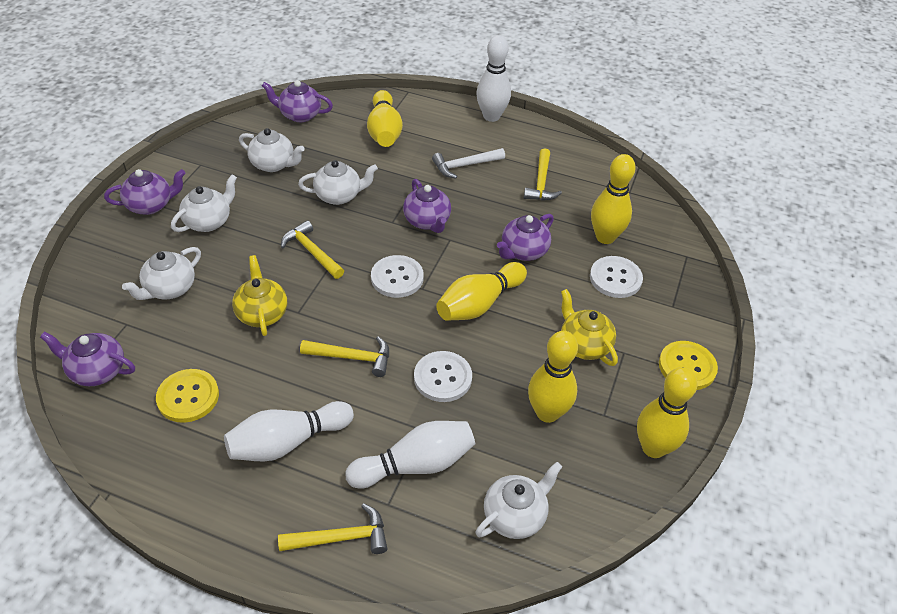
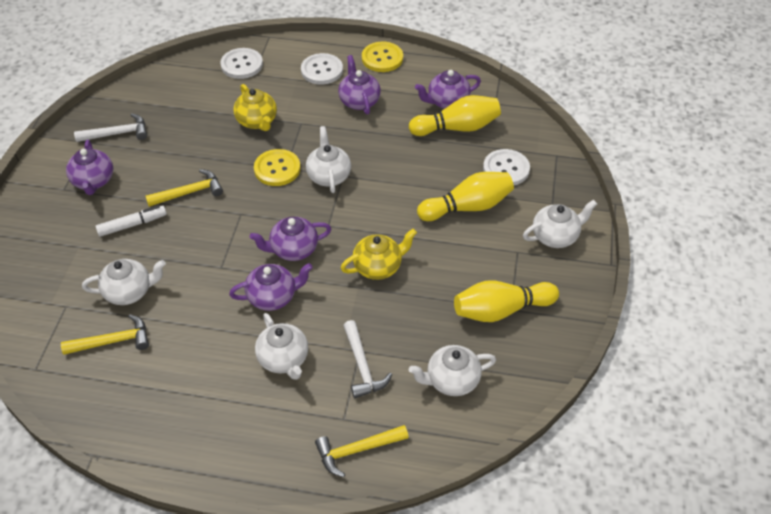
white bowling pin: [224,401,354,462] [345,421,475,489] [476,35,511,122] = 3 -> none = 0
white hammer: [432,148,505,178] = 1 -> [74,113,147,142] [343,320,392,398] = 2
white marker: none = 0 -> [96,205,167,237] = 1
yellow bowling pin: [367,90,403,147] [436,262,527,321] [528,331,578,423] [591,154,636,244] [637,367,697,458] = 5 -> [409,95,501,136] [417,172,514,221] [454,280,559,322] = 3
yellow hammer: [278,503,387,554] [281,220,344,279] [300,336,389,377] [524,148,562,201] = 4 -> [61,314,149,355] [145,169,223,207] [315,425,409,477] = 3

